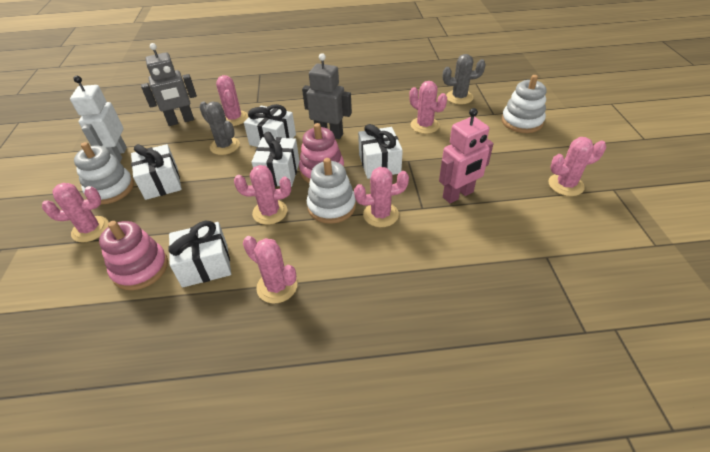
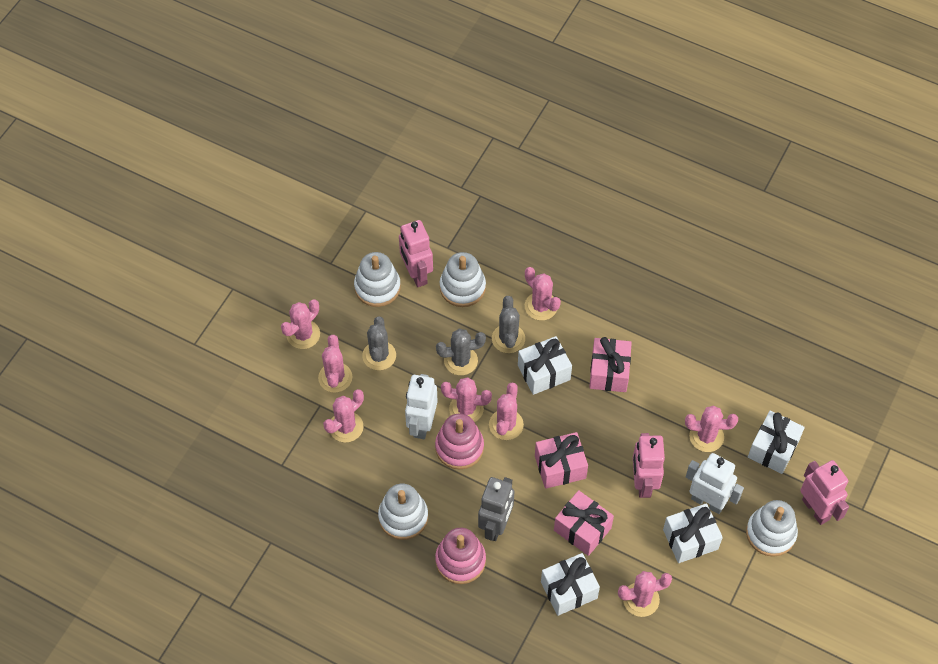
grey cactus: [199,101,240,155] [443,54,486,104] = 2 -> [362,317,396,370] [436,329,486,375] [492,296,525,353] = 3
grey robot: [141,43,197,126] [302,53,352,139] = 2 -> [478,477,514,541] = 1
pink cactus: [42,183,109,242] [216,75,248,126] [234,165,291,225] [243,236,297,303] [354,167,409,227] [409,81,447,134] [548,137,606,196] = 7 -> [281,299,320,349] [318,335,352,393] [323,389,364,443] [441,377,492,422] [489,382,524,440] [525,267,561,321] [618,571,672,617] [685,405,738,452] = 8
pink gift: none = 0 -> [535,432,588,489] [554,490,614,556] [589,337,632,392] = 3
pink robot: [439,108,494,203] = 1 -> [399,220,433,287] [633,433,665,498] [800,460,849,525] = 3
white gift: [131,144,182,200] [168,221,231,288] [244,104,296,147] [252,132,300,187] [358,124,403,179] = 5 -> [518,336,572,395] [541,553,600,616] [663,503,723,563] [748,411,805,474] = 4
white robot: [70,76,127,162] = 1 -> [405,374,438,439] [686,453,744,514] = 2
white stacking toy: [74,142,134,204] [307,158,356,224] [501,75,546,133] = 3 -> [354,252,401,307] [378,484,428,540] [439,252,486,307] [746,500,798,557] = 4

